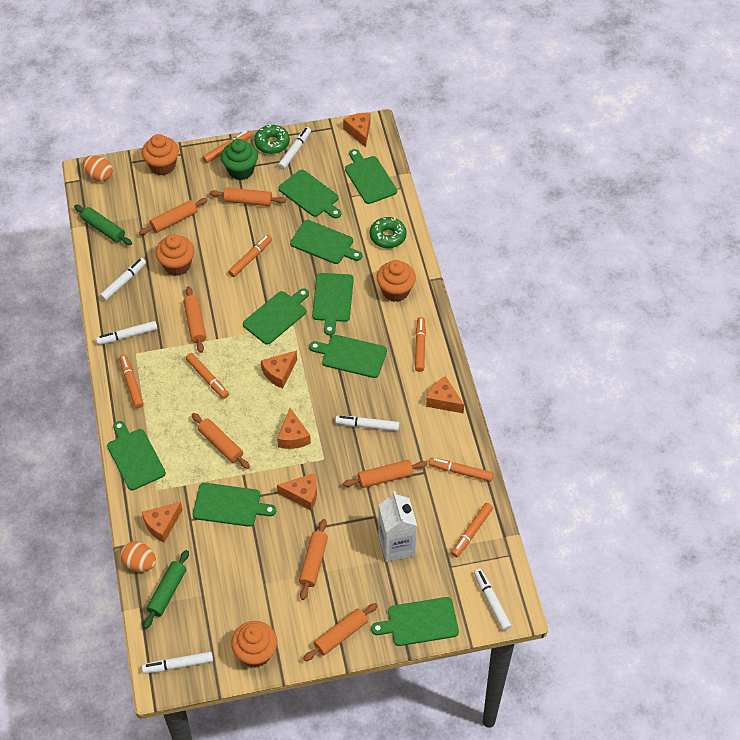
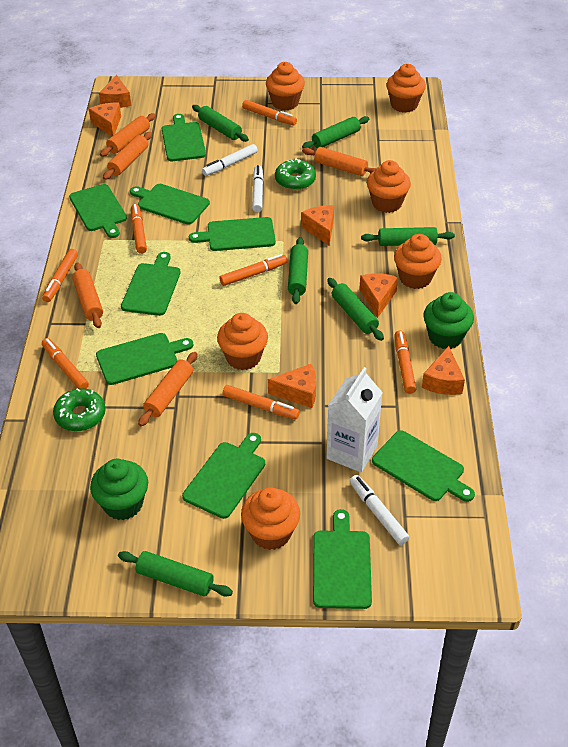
green cupcake: [221,139,258,180] = 1 -> [90,459,148,520] [423,292,474,349] = 2
green rolling pin: [74,205,132,245] [144,550,189,629] = 2 -> [118,551,233,597] [192,105,249,142] [288,237,308,304] [302,116,369,149] [327,278,384,341] [361,227,455,246] = 6
orange cupcake: [142,134,179,175] [155,234,194,276] [231,621,277,667] [377,260,416,302] = 4 -> [217,313,268,370] [241,487,300,550] [266,62,305,110] [367,160,411,213] [386,64,426,113] [394,234,442,289] = 6
orange egg: [83,155,113,182] [120,541,156,572] = 2 -> none = 0
orange rolling pin: [139,198,208,235] [183,286,206,353] [192,413,250,469] [210,187,286,206] [299,519,328,600] [303,603,378,661] [343,460,428,488] = 7 -> [72,262,103,328] [100,113,156,157] [103,132,152,180] [138,352,197,426] [302,147,376,176] = 5
white marker: [96,321,157,345] [100,258,146,301] [142,651,213,674] [278,127,311,170] [335,416,400,431] [474,569,512,631] = 6 -> [202,144,258,176] [252,165,264,212] [350,475,409,545] = 3

